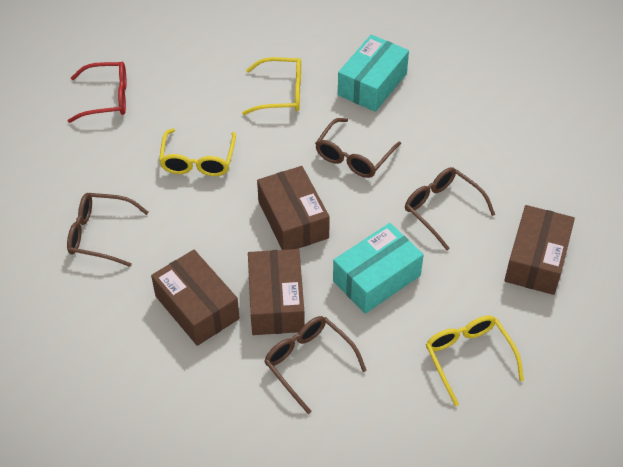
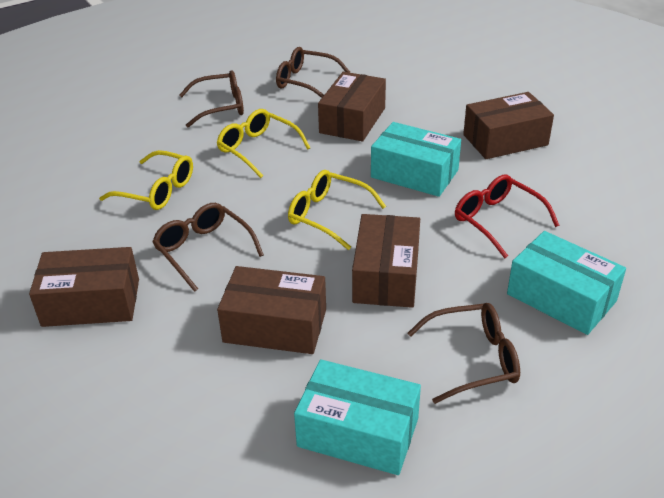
brown box: [151,250,240,346] [248,249,305,335] [257,166,330,250] [504,205,575,295] = 4 -> [29,247,139,327] [217,266,326,354] [318,72,386,141] [352,214,420,308] [463,92,554,159] = 5
turquoise box: [333,223,424,314] [338,35,409,112] = 2 -> [294,359,421,475] [371,122,461,197] [507,231,626,335] = 3

